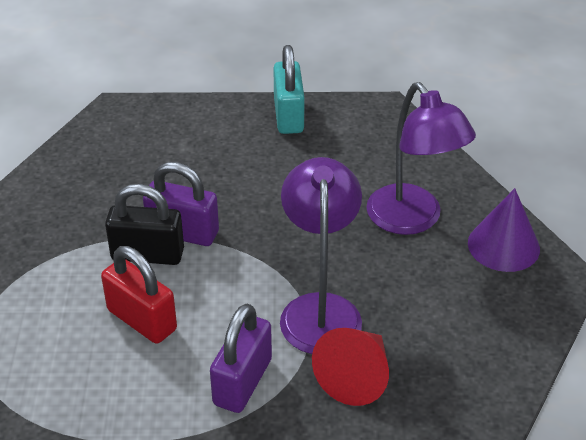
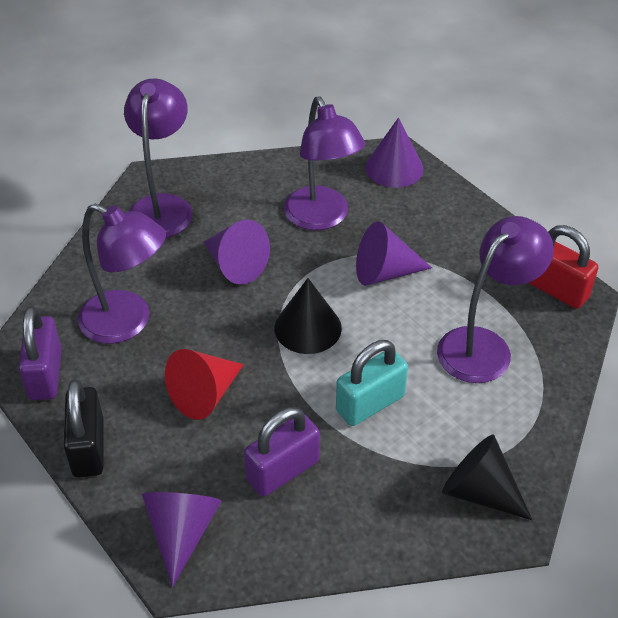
black cone: none = 0 -> [274,278,342,354] [442,435,532,520] = 2
purple cone: [468,188,540,272] = 1 -> [142,492,222,587] [203,220,270,284] [356,221,432,286] [365,118,423,188] = 4
purple lamp: [280,157,362,354] [366,82,476,235] = 2 -> [78,204,166,344] [124,79,193,238] [284,96,366,230] [437,216,554,383] = 4

